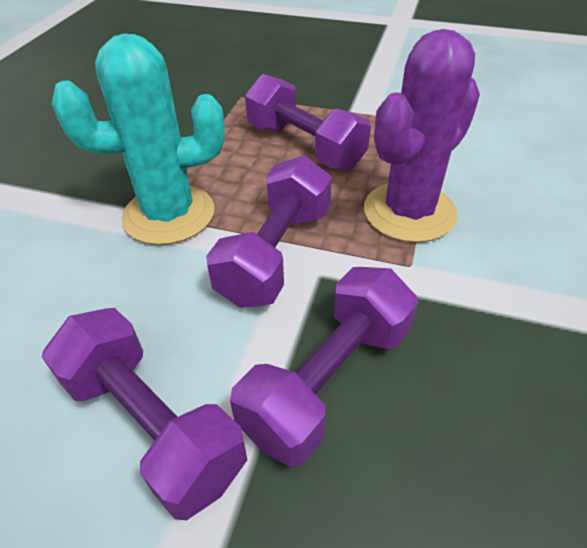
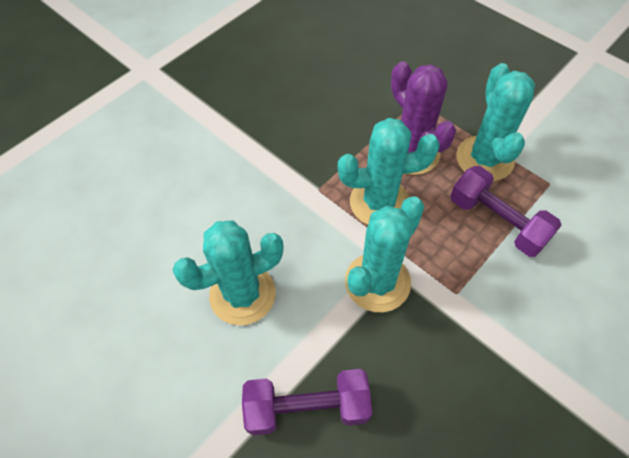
purple dumbbell: [41,308,247,520] [206,156,332,308] [230,267,418,467] [245,74,371,170] = 4 -> [242,369,372,436] [450,166,562,257] = 2
turquoise cactus: [52,33,225,245] = 1 -> [173,221,284,325] [338,118,440,225] [345,196,424,312] [456,63,535,181] = 4

